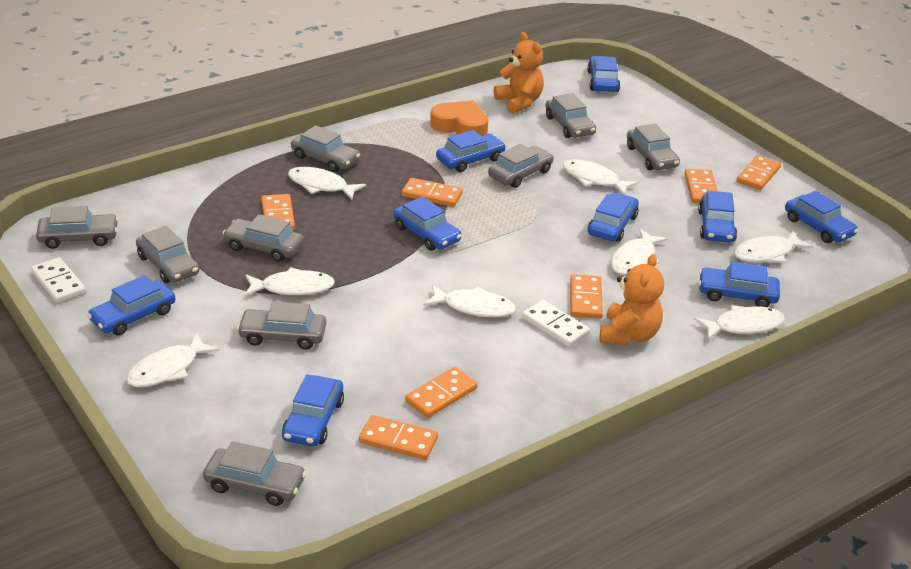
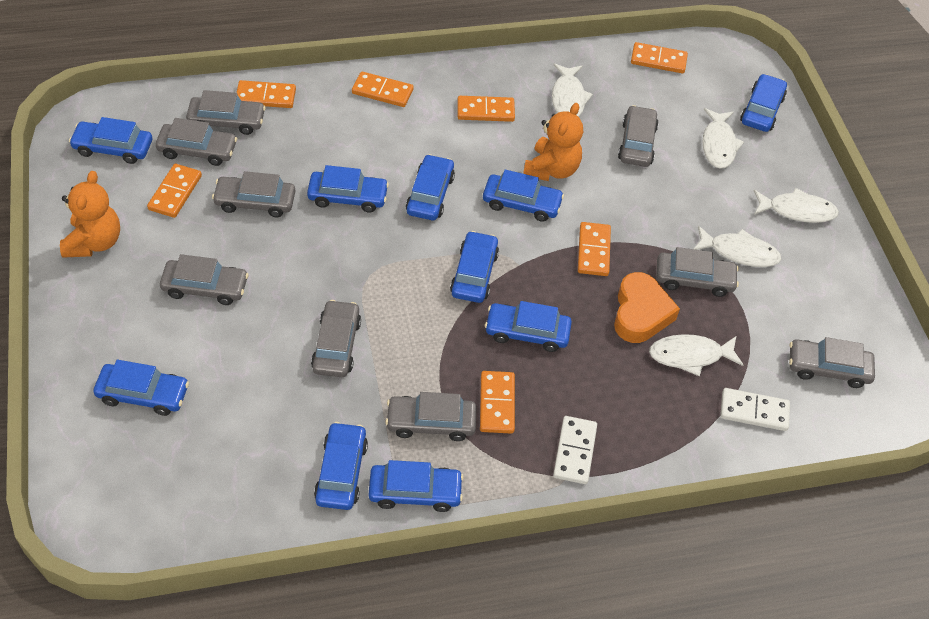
blue car: [87,275,176,335] [282,374,344,446] [393,197,462,251] [436,130,506,172] [587,56,620,92] [588,193,639,242] [698,191,737,243] [698,261,780,307] [785,191,858,243] = 9 -> [69,117,152,164] [94,360,189,416] [307,165,389,213] [314,422,368,510] [369,460,464,512] [406,154,455,220] [450,231,499,303] [483,169,564,222] [485,301,572,352] [740,74,787,132] = 10
white fish: [126,333,219,387] [244,267,335,296] [288,167,366,200] [424,285,516,317] [562,159,638,195] [611,228,668,275] [694,305,785,340] [734,230,813,263] = 8 -> [552,63,593,117] [649,334,743,376] [694,226,782,267] [702,108,744,169] [754,188,839,223] = 5

